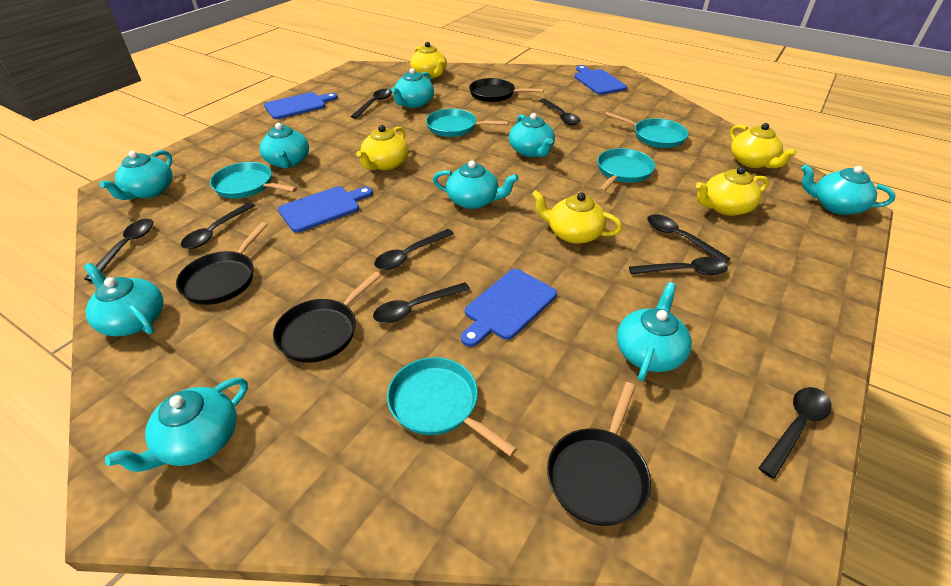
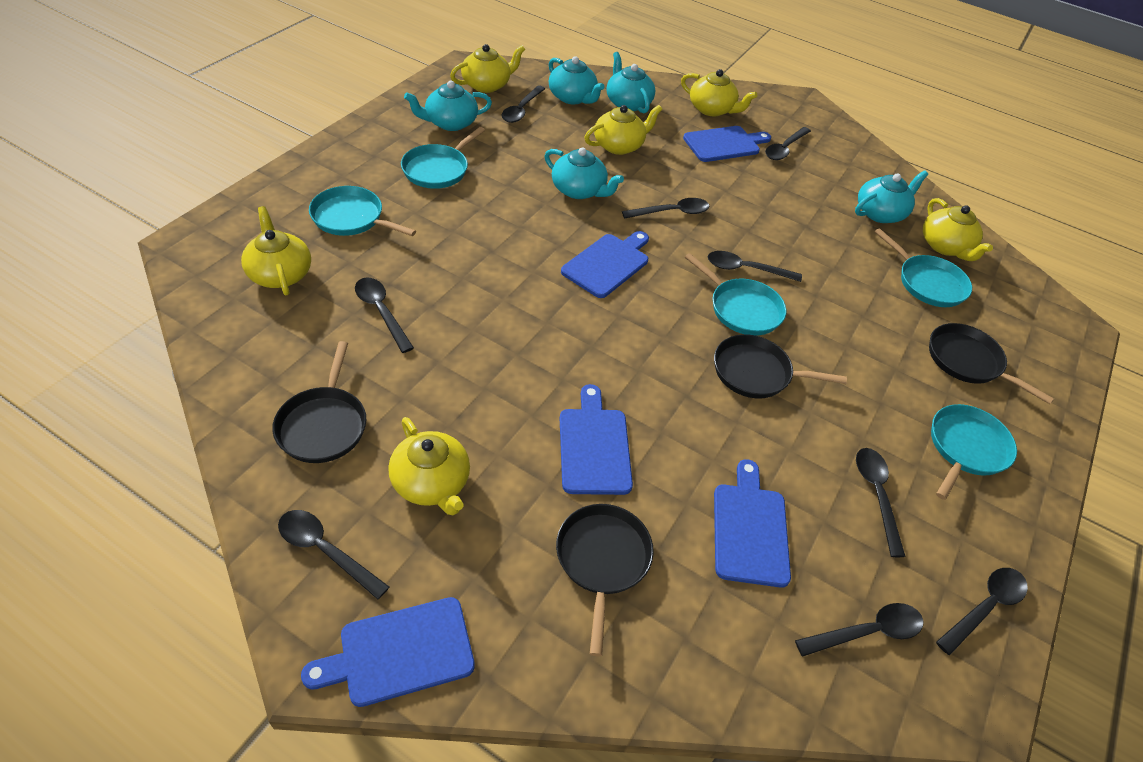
blue cutting board: [264,92,338,119] [278,186,373,233] [461,269,557,347] [575,65,627,95] = 4 -> [301,597,475,707] [560,384,633,495] [561,231,649,298] [683,126,771,162] [714,459,791,588] = 5
turquoise teapot: [84,263,164,336] [100,150,173,200] [105,378,248,472] [259,123,309,168] [391,68,434,108] [433,160,519,209] [509,113,555,157] [617,282,692,381] [801,164,896,215] = 9 -> [404,81,492,131] [544,147,624,199] [549,56,605,104] [606,52,655,113] [855,170,928,223] = 5
yellow teapot: [356,125,409,170] [410,42,447,79] [532,190,622,244] [696,167,769,216] [730,123,797,168] = 5 -> [241,206,311,295] [388,417,470,515] [450,44,525,93] [584,105,662,155] [681,69,757,116] [923,198,993,261] = 6

